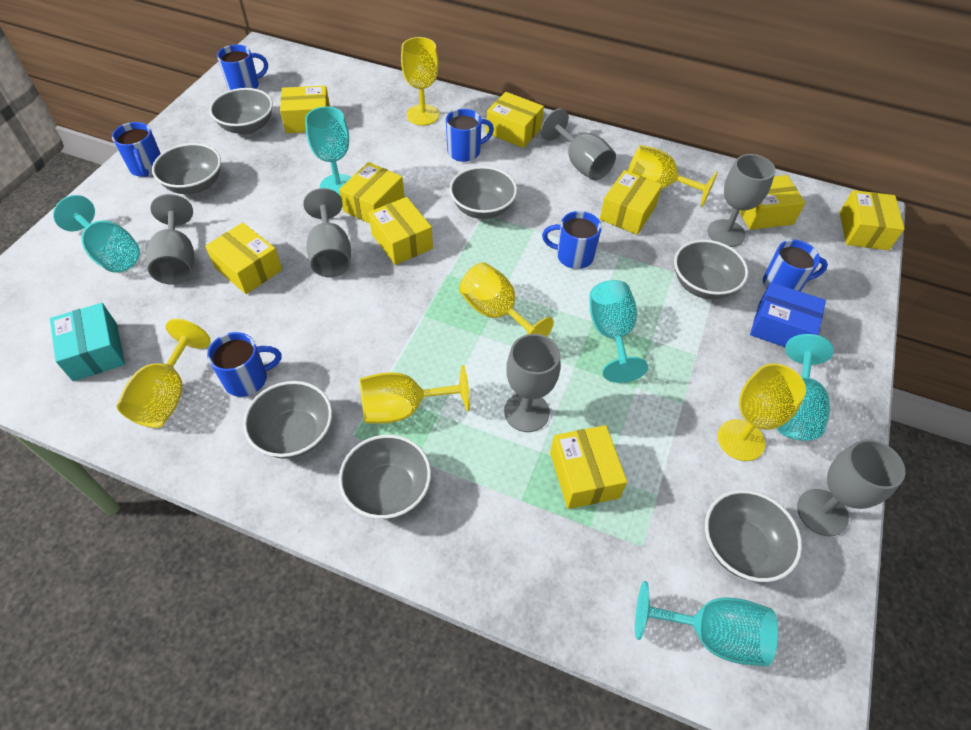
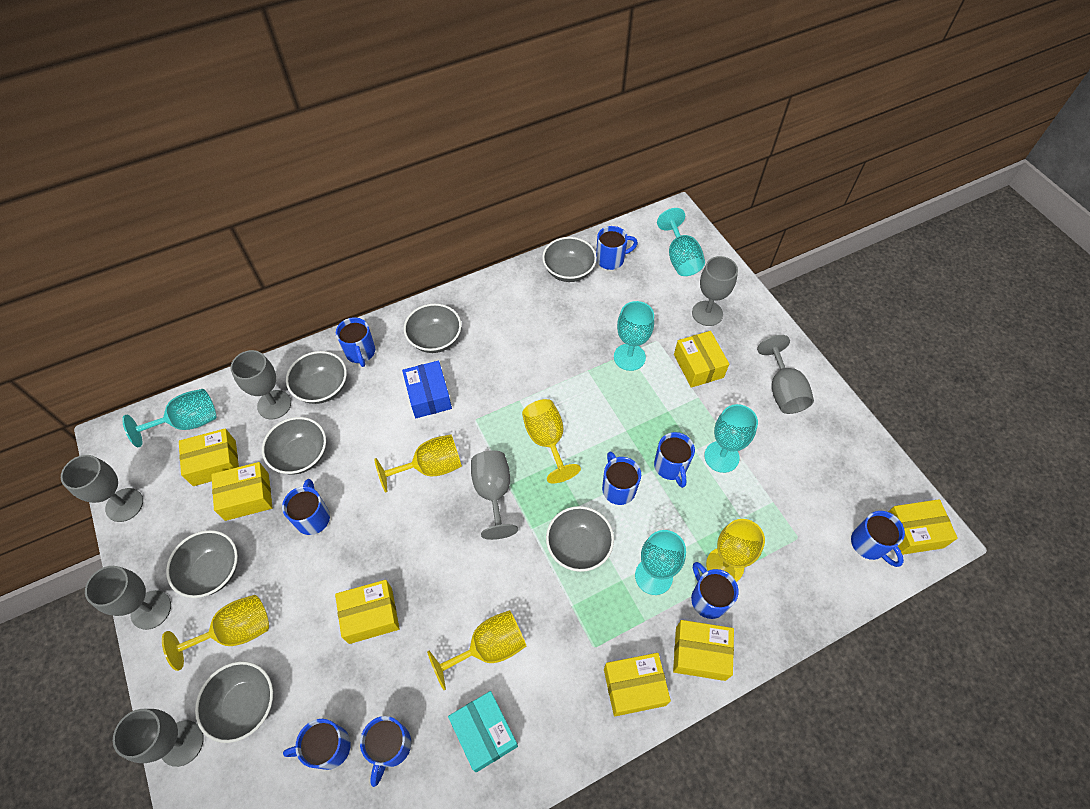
blue mug: [112,122,161,177] [207,332,281,397] [217,44,268,90] [446,109,494,162] [542,211,602,269] [763,240,828,292] = 6 -> [282,479,330,535] [283,719,351,770] [336,317,375,367] [360,716,411,787] [596,226,638,270] [602,451,641,505] [654,432,695,488] [691,562,739,619] [851,511,905,567] = 9
grey goblet: [146,194,195,285] [303,188,351,277] [504,334,561,432] [540,108,616,180] [707,154,775,247] [797,439,905,536] = 6 -> [61,455,143,522] [85,566,171,630] [113,709,204,767] [231,350,291,419] [471,450,518,540] [692,256,738,326] [757,335,814,414] = 7
yellow box: [205,222,282,294] [280,86,330,133] [339,162,404,224] [368,197,433,265] [486,92,544,148] [550,425,627,509] [600,170,662,235] [739,175,805,230] [840,190,905,250] = 9 -> [179,428,239,486] [211,462,273,521] [335,580,400,644] [604,653,671,716] [673,620,734,681] [674,331,729,388] [888,499,958,555] = 7
yellow goblet: [117,319,211,428] [360,365,470,424] [401,37,439,126] [459,262,554,337] [628,145,718,207] [718,363,806,461] = 6 -> [162,595,269,671] [374,434,462,493] [427,610,526,690] [522,399,581,483] [706,519,765,582] = 5

